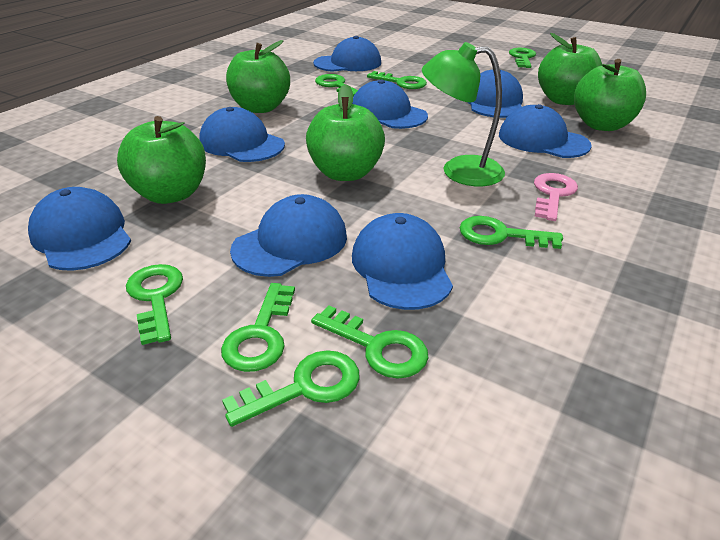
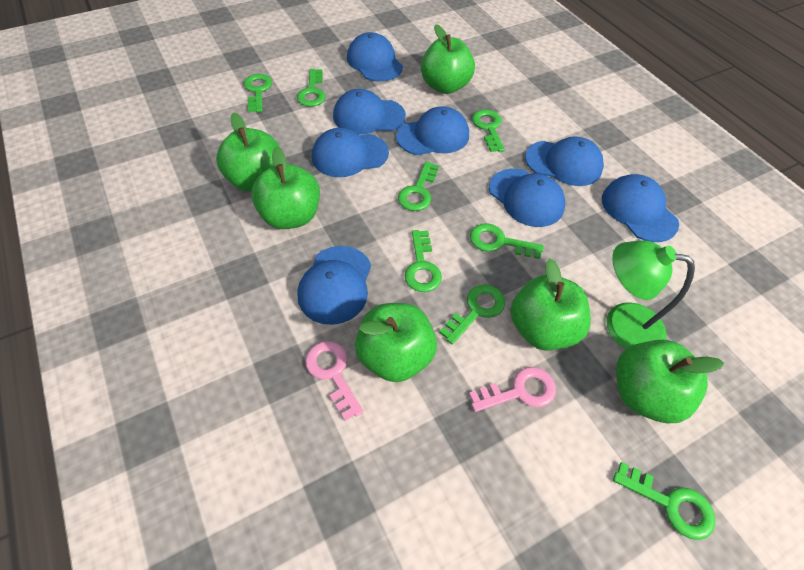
green apple: [117,116,206,204] [226,40,290,113] [306,84,385,181] [538,33,602,105] [574,59,646,131] = 5 -> [216,113,280,192] [251,146,320,229] [355,303,437,382] [421,24,475,94] [510,259,591,351] [616,340,724,423] = 6
pink key: [534,173,578,221] = 1 -> [305,341,363,421] [469,367,556,412] = 2

